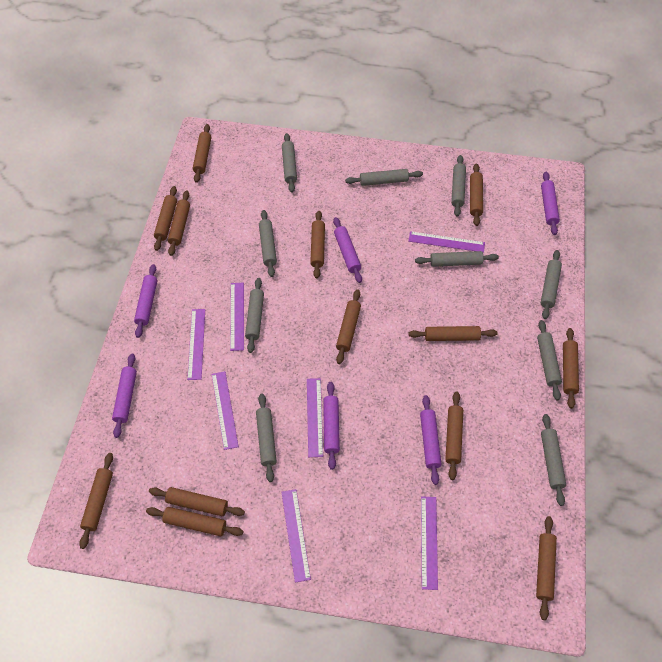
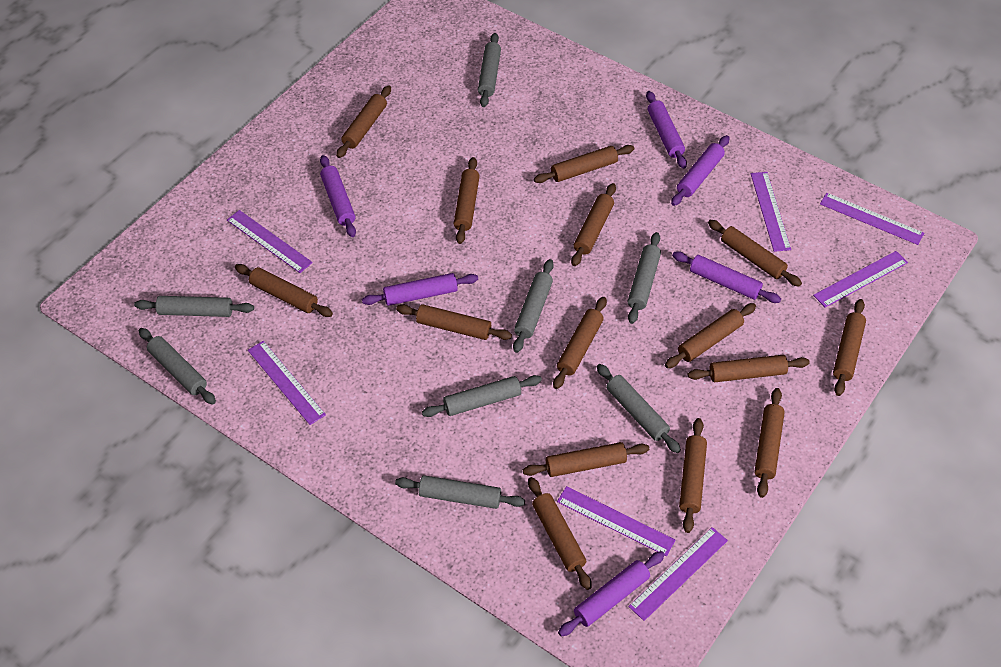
brown rolling pin: [79,453,113,549] [146,507,244,536] [149,487,245,516] [154,186,177,251] [168,191,190,256] [193,124,211,183] [310,211,325,278] [336,289,361,364] [408,326,497,341] [445,392,463,480] [470,164,483,226] [536,516,557,620] [563,328,579,409] = 13 -> [235,264,333,317] [336,85,391,158] [396,304,512,340] [453,157,480,244] [523,442,649,477] [528,477,592,590] [534,145,634,183] [553,297,607,389] [571,183,616,266] [665,303,756,368] [679,418,707,533] [688,355,810,382] [708,220,802,287] [754,388,785,498] [833,299,866,396] = 15
grey rolling pin: [245,278,264,353] [256,394,277,482] [259,210,277,277] [282,133,297,193] [345,169,423,186] [415,251,499,267] [451,155,466,217] [537,320,562,400] [541,250,562,319] [541,414,566,506] = 10 -> [134,296,254,317] [139,328,216,405] [395,475,525,509] [422,375,542,417] [478,33,501,107] [513,259,554,353] [597,364,681,453] [628,232,661,324] = 8

